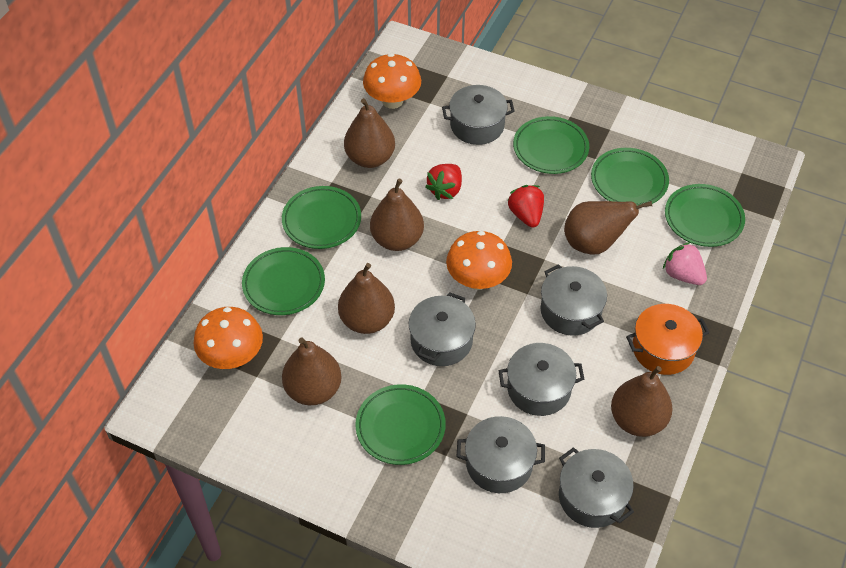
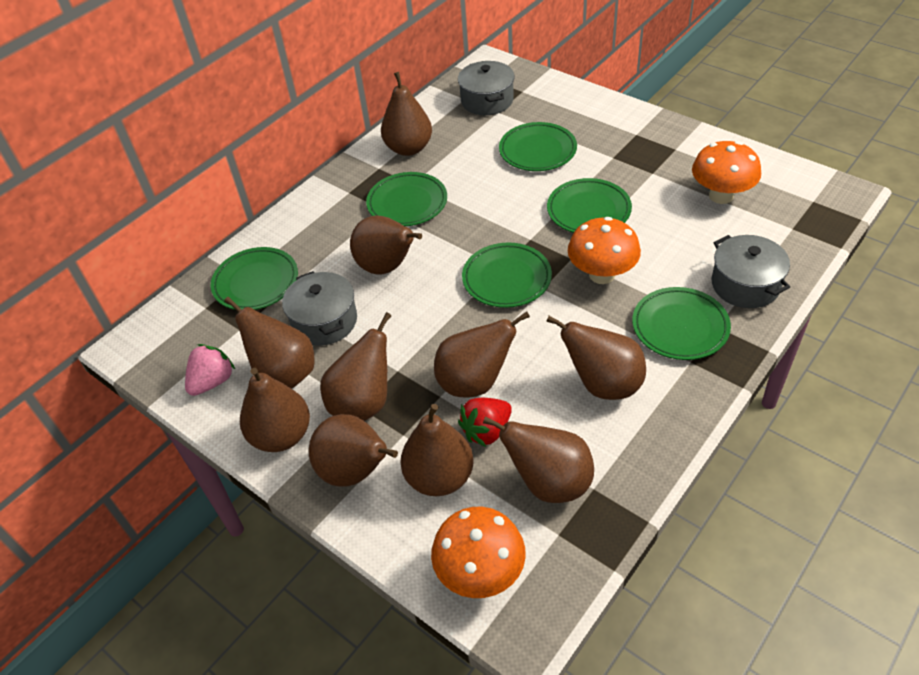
brown pear: [282,337,341,405] [338,263,395,334] [344,98,395,168] [370,178,424,251] [564,201,652,255] [611,366,673,437] = 6 -> [224,297,315,389] [240,368,310,452] [309,414,398,486] [320,312,391,421] [350,216,422,275] [381,72,432,156] [400,404,474,496] [434,311,530,398] [483,416,594,503] [546,316,646,400] = 10
grey pot: [409,292,476,366] [442,85,515,145] [457,416,545,493] [498,343,584,416] [541,264,607,336] [559,447,634,528] = 6 -> [282,271,357,346] [458,61,515,115] [712,235,790,308] = 3
orange pot: [626,304,710,375] = 1 -> none = 0
red strawberry: [425,164,462,200] [507,185,544,228] = 2 -> [458,398,512,447] = 1

